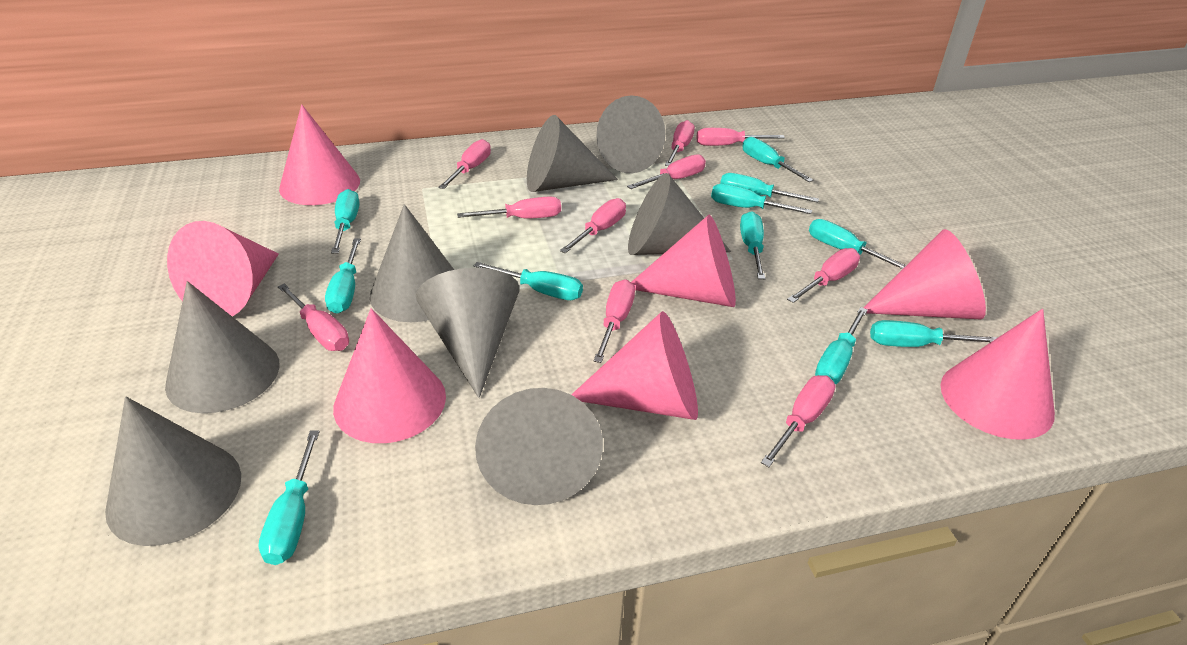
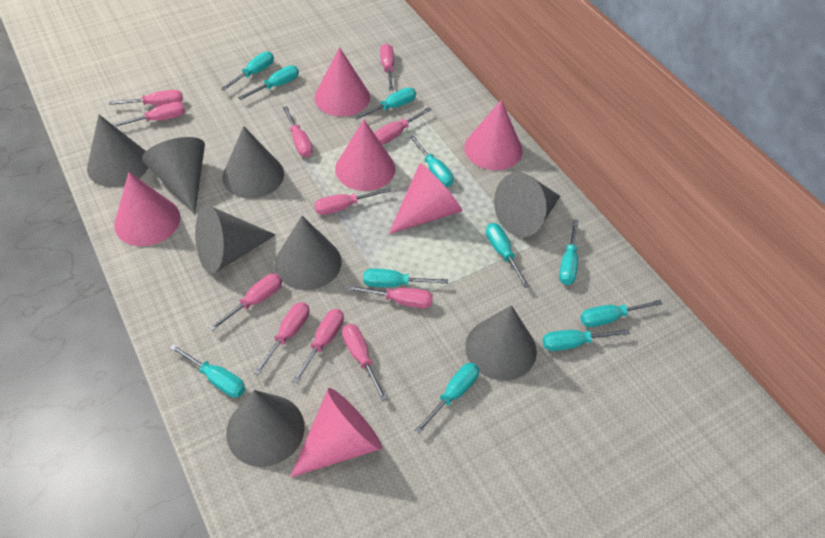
pink cone: [167,221,279,316] [279,104,360,205] [333,308,446,443] [571,311,698,420] [631,215,736,307] [864,229,986,319] [940,309,1055,440] = 7 -> [114,172,181,246] [290,388,382,478] [314,47,370,116] [335,120,395,191] [389,163,462,234] [464,100,523,170] = 6
pink screwdriver: [278,283,349,351] [438,139,491,189] [457,196,561,219] [560,198,626,253] [593,279,635,363] [627,154,706,189] [665,120,695,166] [696,128,785,146] [761,375,836,467] [787,248,860,303] = 10 -> [109,90,183,106] [112,102,185,127] [209,274,282,331] [253,302,309,375] [283,106,313,157] [292,309,344,384] [314,188,391,215] [342,324,387,401] [347,285,433,308] [374,107,432,144] [380,43,394,90] = 11

